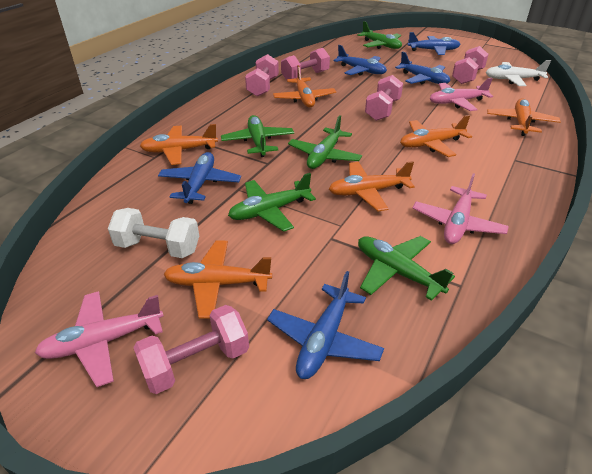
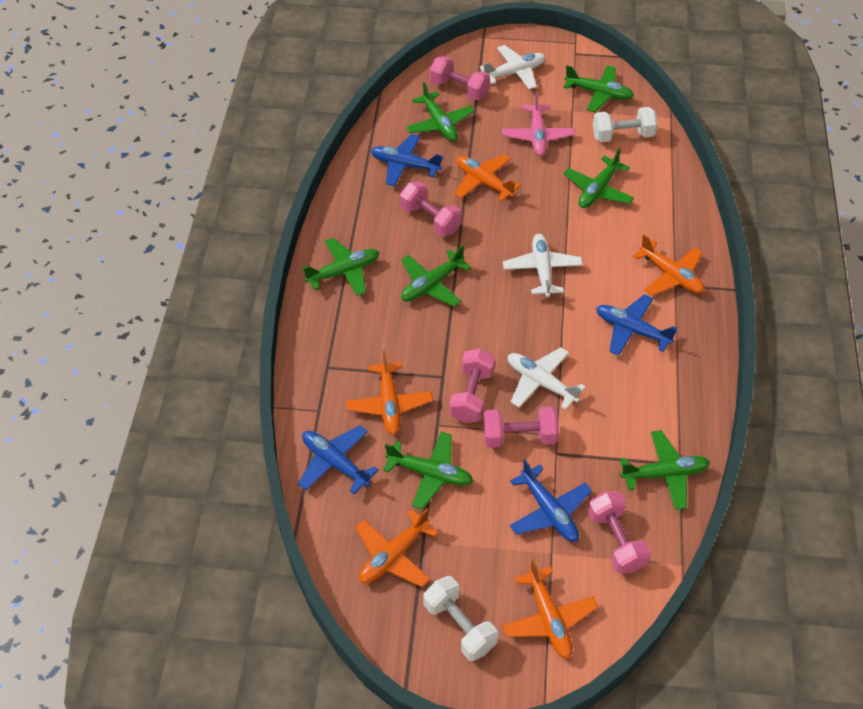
blue plane: [158,152,241,204] [267,271,384,379] [333,45,387,75] [395,51,450,84] [408,32,461,55] = 5 -> [298,425,379,494] [371,134,443,186] [510,460,592,542] [596,294,677,356] = 4
green plane: [221,115,294,157] [228,173,316,232] [288,115,362,169] [357,21,402,49] [358,236,455,301] = 5 -> [302,238,379,296] [383,431,473,509] [401,245,471,307] [406,82,474,141] [563,148,634,208] [564,65,634,112] [620,430,710,510] = 7
orange plane: [140,124,218,165] [163,241,272,319] [273,65,336,108] [329,161,415,211] [400,115,472,157] [487,99,561,136] = 6 -> [346,351,433,435] [355,508,439,587] [454,154,521,202] [502,560,598,659] [633,235,705,296] = 5
pink plane: [35,291,164,387] [412,173,509,244] [429,78,493,111] = 3 -> [502,92,575,156] = 1
white dumbbell: [108,208,199,258] = 1 -> [423,576,498,661] [593,107,658,142] = 2
white plane: [486,60,551,86] = 1 -> [480,45,546,89] [503,234,583,297] [508,347,586,410] = 3

